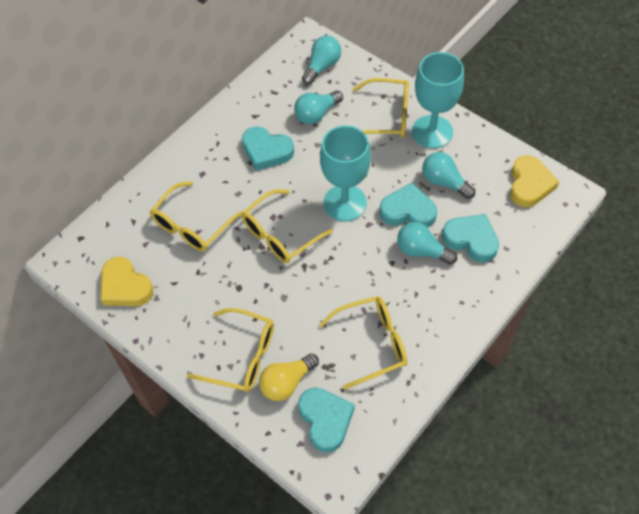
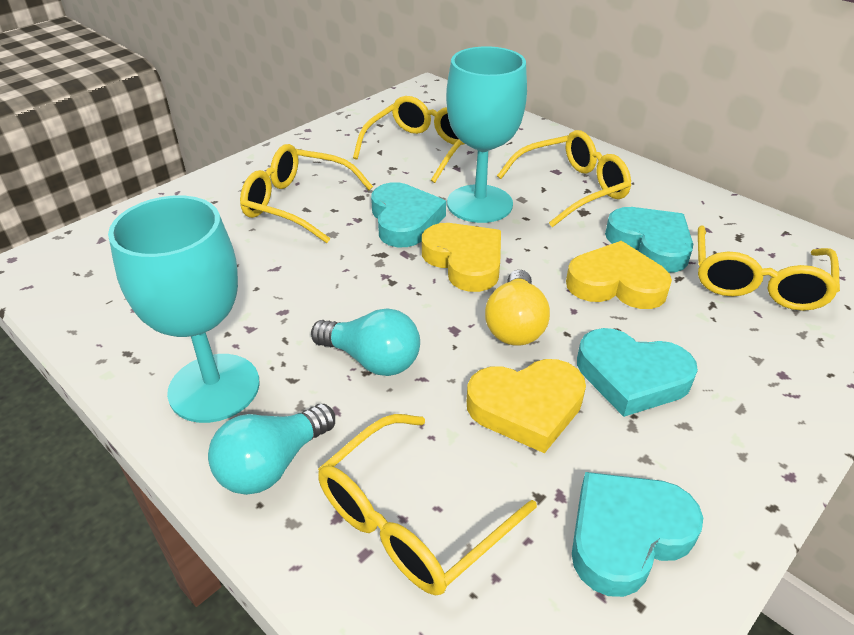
turquoise light bulb: [294,91,343,124] [302,36,341,85] [397,222,457,265] [422,152,475,199] = 4 -> [208,404,335,495] [311,308,420,376] = 2
yellow heart: [101,256,154,306] [510,155,559,207] = 2 -> [422,223,501,292] [467,359,586,453] [566,241,672,309] = 3

